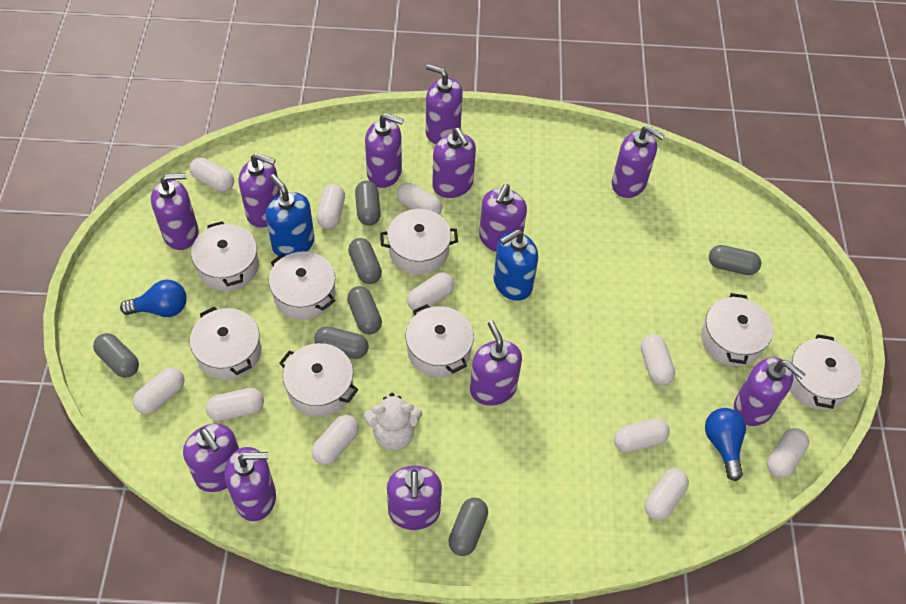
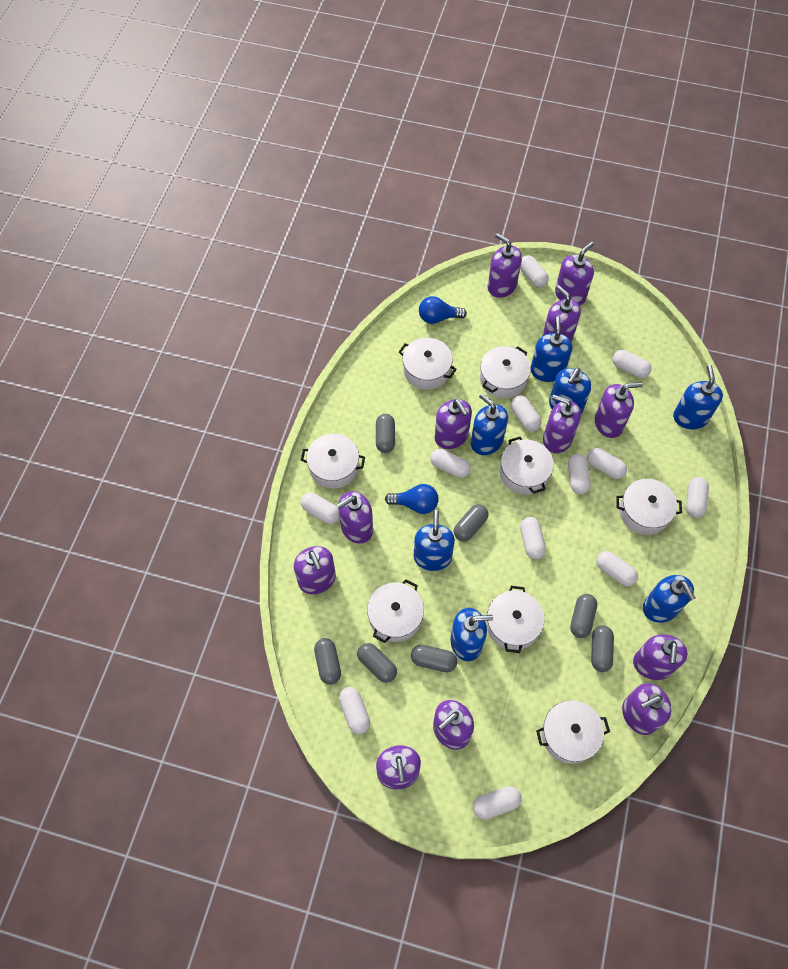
blue soap dispenser: [266,174,315,258] [493,229,538,301] = 2 -> [414,510,455,571] [450,608,493,661] [471,393,508,455] [531,316,572,382] [549,368,591,414] [643,575,696,623] [673,365,723,429] = 7
white capsule: [133,367,184,414] [189,157,234,192] [206,388,264,421] [312,415,359,465] [317,184,345,229] [397,183,442,215] [407,272,454,312] [614,418,670,453] [641,334,675,386] [644,468,689,521] [767,428,809,478] = 11 -> [301,493,340,524] [339,687,370,734] [430,449,471,478] [473,786,521,820] [510,395,541,432] [520,255,549,288] [520,517,546,559] [568,454,591,494] [587,448,627,479] [596,551,638,587] [612,350,651,378] [686,477,709,518] = 12
white teddy bear: [363,393,422,450] = 1 -> none = 0

